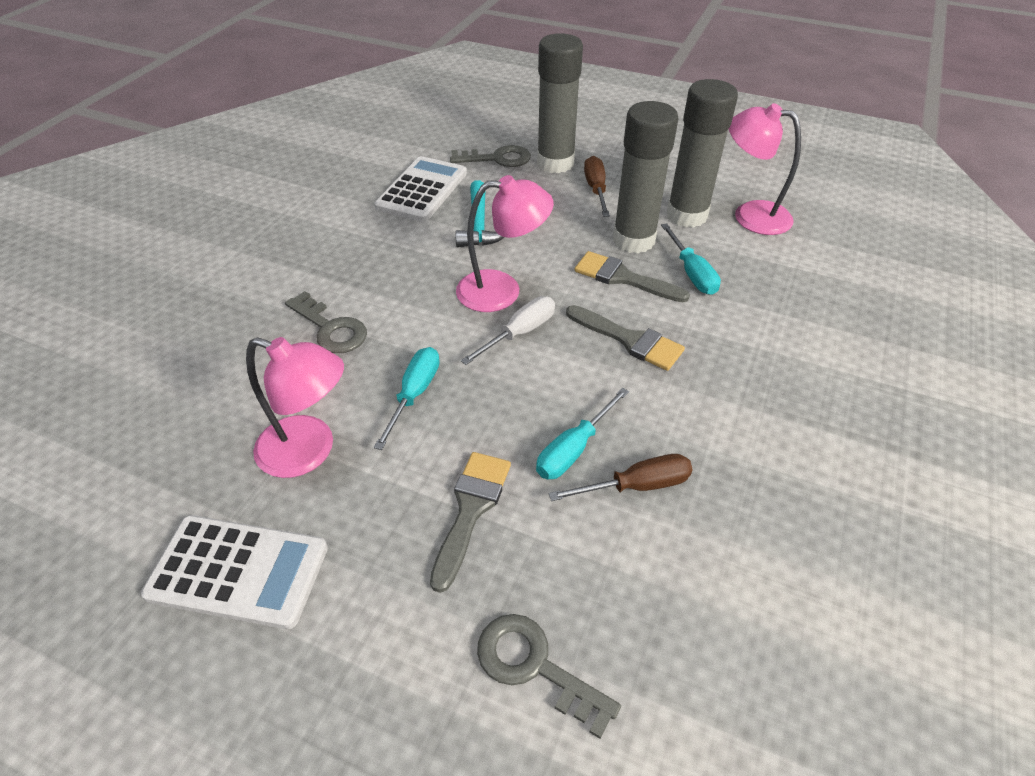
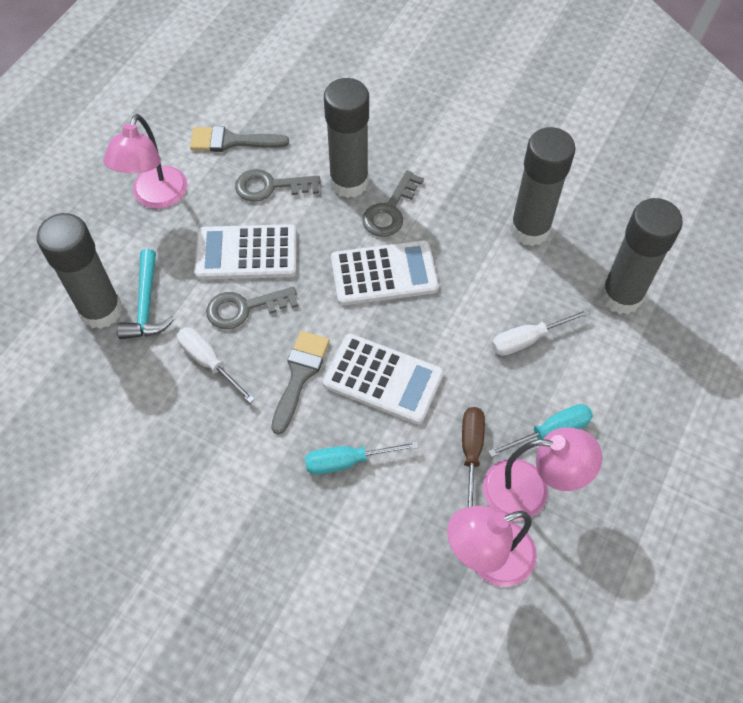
brown screwdriver: [549,454,693,501] [584,156,610,217] = 2 -> [462,407,485,507] = 1
grey brush: [430,452,511,593] [566,305,685,371] [575,251,690,302] = 3 -> [190,126,289,152] [271,331,330,435] = 2
grey glue stick: [537,33,583,173] [613,101,679,253] [666,79,738,228] = 3 -> [37,213,123,329] [324,78,369,198] [510,127,576,246] [600,198,683,314] = 4
turquoise screwdriver: [374,347,440,450] [536,387,629,479] [661,223,721,295] = 3 -> [305,441,419,474] [488,404,593,457] = 2
white calculator: [141,515,328,629] [375,156,467,222] = 2 -> [194,224,297,280] [323,334,444,424] [331,240,439,305] = 3
white screwdriver: [461,296,555,365] = 1 -> [177,328,255,403] [492,309,590,356] = 2

